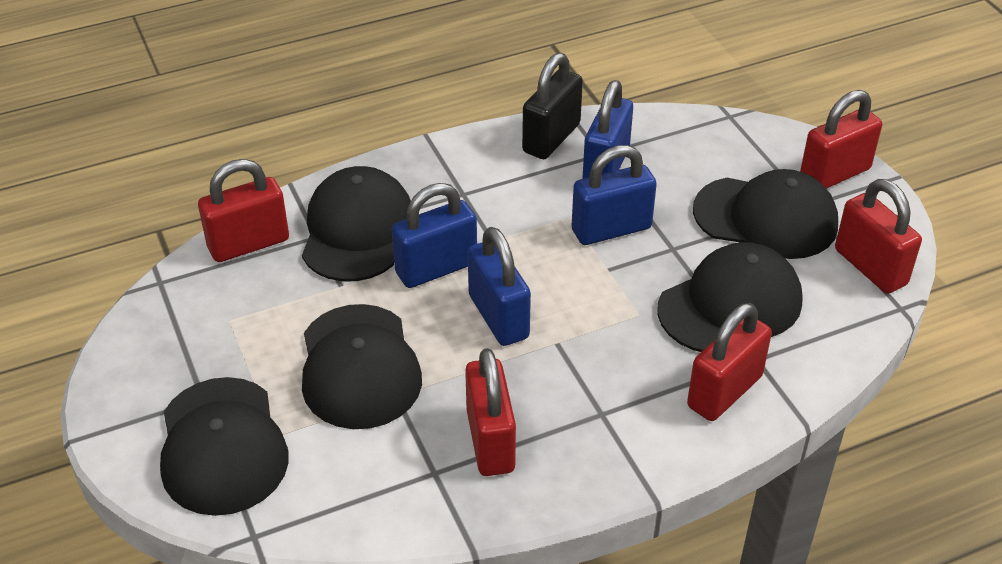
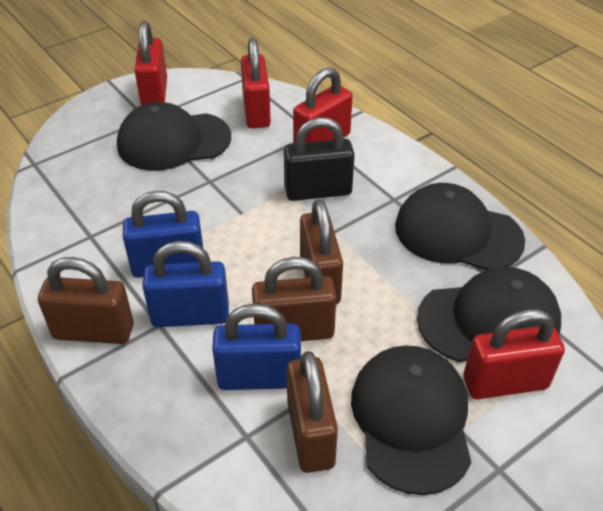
black cap: [160,377,289,516] [302,166,411,281] [302,304,422,429] [657,242,803,352] [693,169,838,259] = 5 -> [117,102,231,171] [351,345,471,495] [395,183,525,270] [417,267,561,362] = 4
blue padlock: [392,183,477,288] [468,227,531,346] [572,145,657,245] [582,80,633,179] = 4 -> [123,191,204,278] [142,241,229,327] [212,304,301,390] = 3
brown padlock: none = 0 -> [38,257,134,344] [252,257,336,341] [287,351,338,473] [300,199,343,304] = 4
red padlock: [198,159,289,262] [465,348,516,476] [687,303,772,421] [800,90,882,189] [835,179,922,294] = 5 -> [134,21,167,106] [241,38,271,128] [293,67,353,144] [463,309,565,399] = 4

